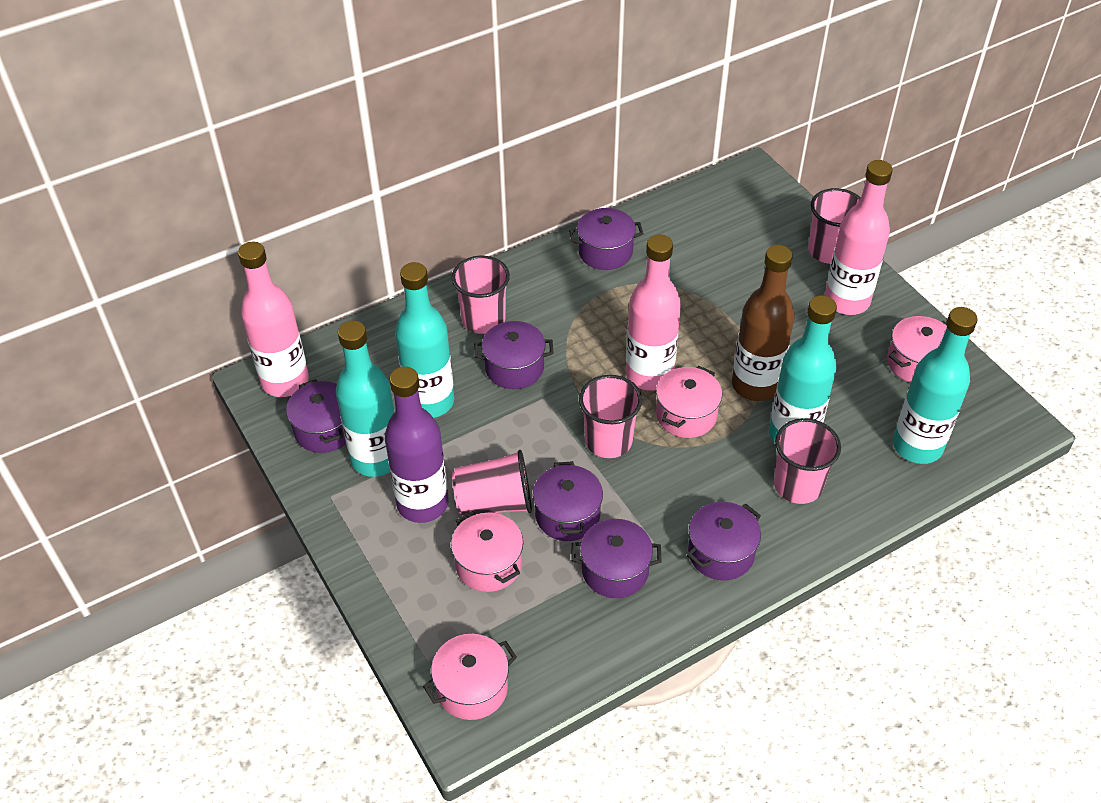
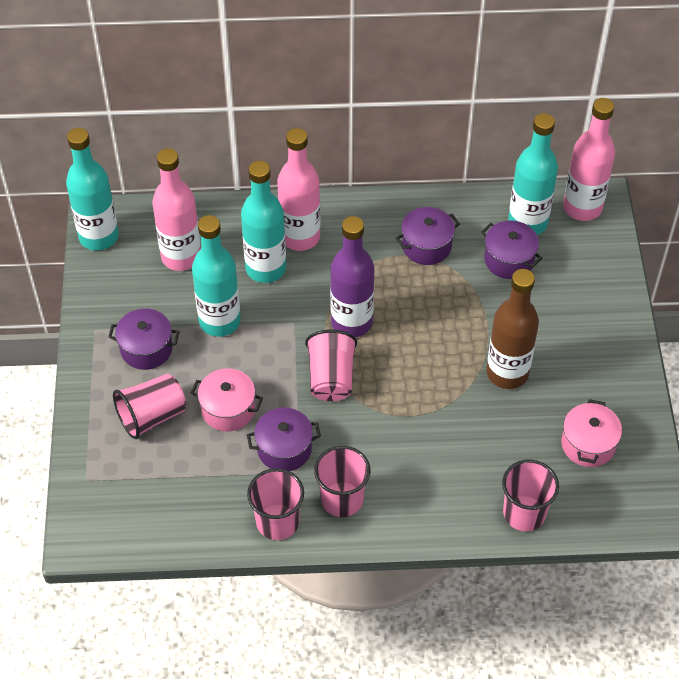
pink pot: [423,634,517,720] [451,511,523,592] [656,366,722,438] [887,316,947,383] = 4 -> [191,368,263,432] [561,399,622,467] = 2
purple pot: [286,379,346,453] [474,321,554,389] [533,461,603,541] [569,208,644,270] [571,519,662,598] [687,502,761,580] = 6 -> [108,308,179,370] [247,407,321,471] [396,207,460,265] [481,221,542,279] = 4

